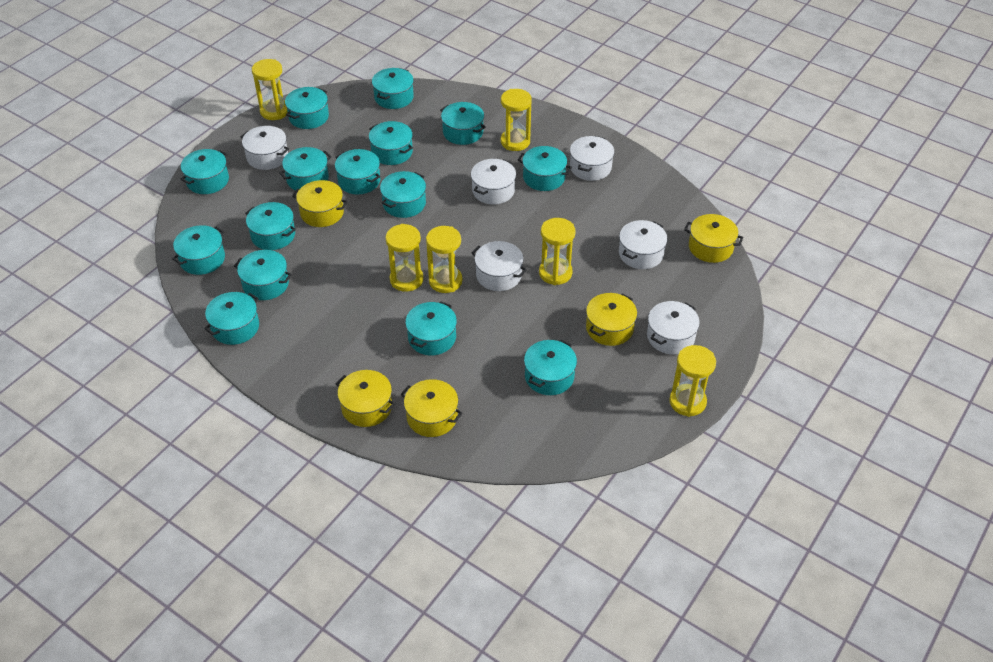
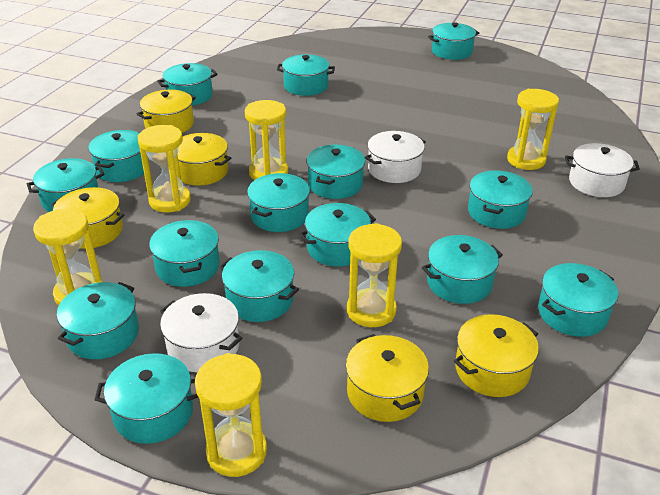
white pot: [241,126,289,170] [471,159,516,205] [472,241,527,291] [570,136,614,181] [619,220,668,269] [647,301,700,354] = 6 -> [160,293,243,372] [365,131,426,183] [565,143,640,197] = 3

